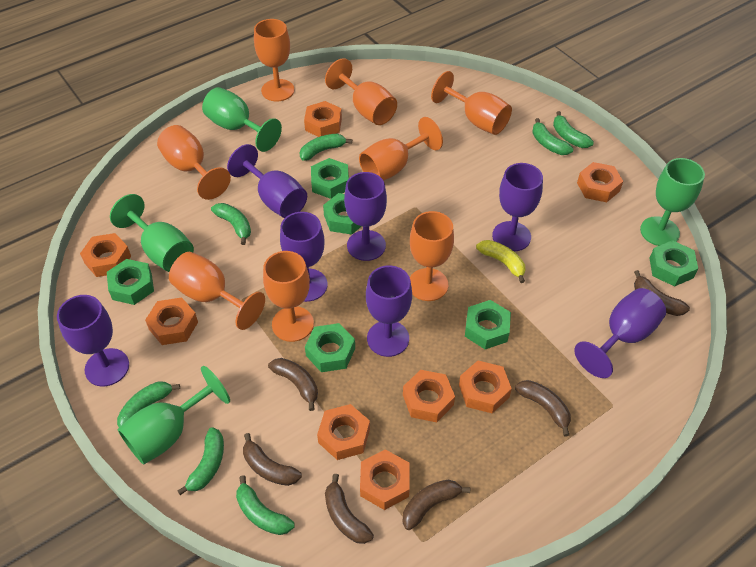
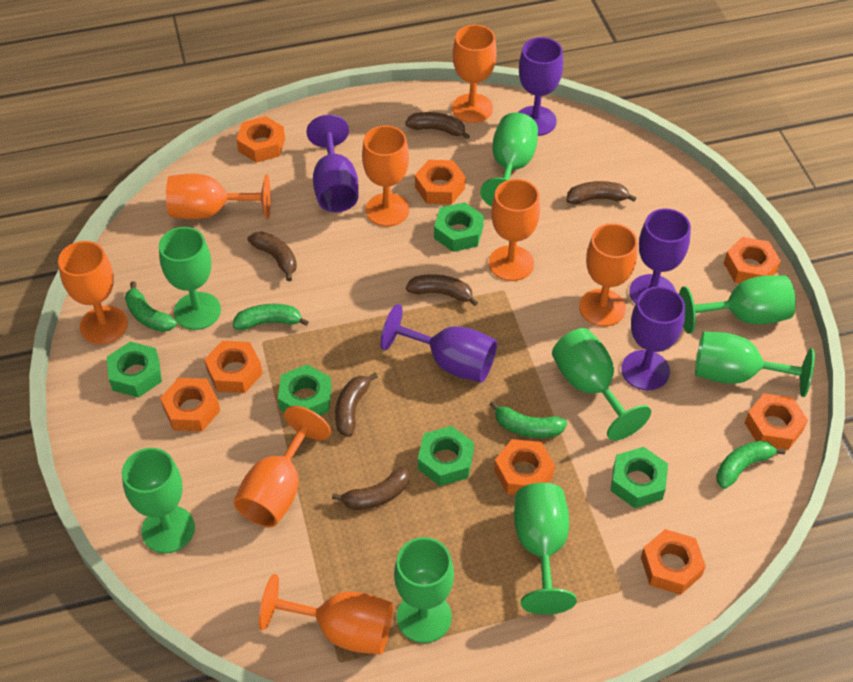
green banana: [117,382,180,427] [177,427,224,495] [211,203,251,245] [236,475,295,535] [300,134,352,161] [532,118,573,155] [553,111,594,148] = 7 -> [125,281,177,332] [233,304,309,330] [489,401,567,438] [716,441,785,489] = 4
green goblet: [110,194,194,272] [117,366,230,465] [202,87,282,152] [640,158,705,246] = 4 -> [122,448,195,553] [159,227,221,330] [394,537,454,643] [480,113,538,206] [514,483,577,615] [552,328,651,441] [679,275,796,334] [695,331,815,397] = 8
green nut: [107,259,154,305] [305,323,355,372] [311,158,349,199] [323,193,362,235] [465,300,511,349] [650,240,698,287] = 6 -> [107,341,162,398] [278,364,332,415] [418,426,474,486] [434,202,484,252] [610,447,668,508] = 5
purple goblet: [57,295,129,387] [227,144,307,218] [280,212,328,302] [344,172,387,261] [366,265,412,357] [492,163,543,251] [574,288,666,378] = 7 -> [306,115,359,212] [380,304,497,382] [518,37,563,136] [621,286,685,390] [629,208,691,304] = 5
yellow banana: [476,240,525,283] = 1 -> none = 0

